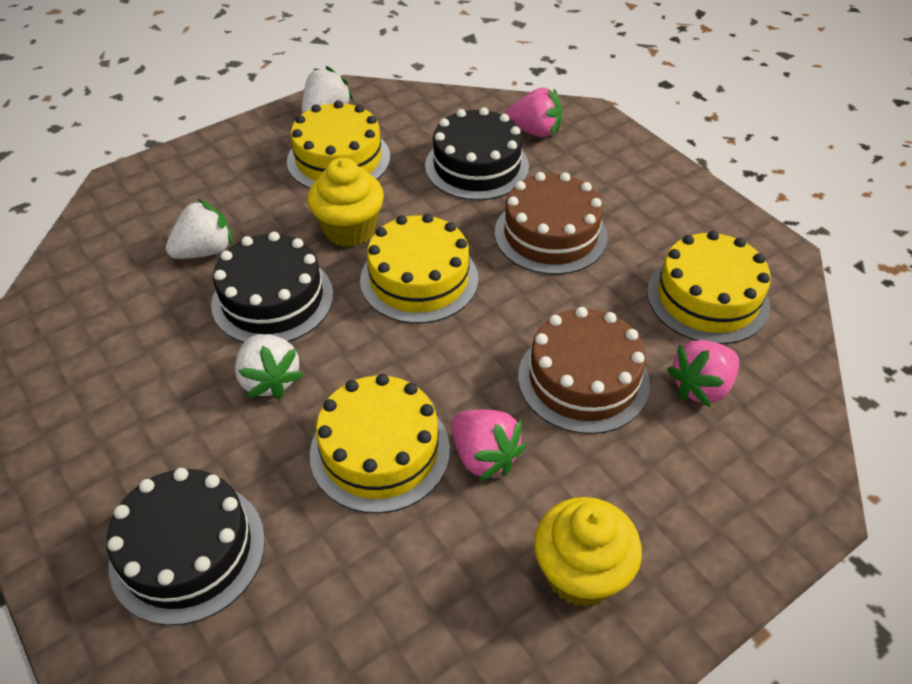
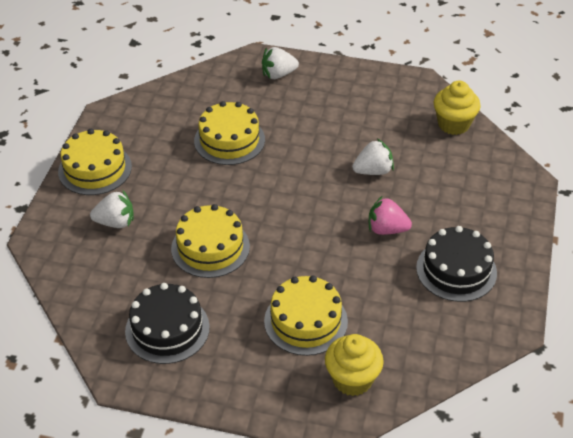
black cake: [107,468,265,626] [211,232,333,343] [425,107,529,200] = 3 -> [125,283,210,364] [416,226,497,302] = 2
brown cake: [495,172,608,275] [518,307,650,434] = 2 -> none = 0
pink strawberry: [451,410,526,481] [505,87,562,138] [667,340,739,407] = 3 -> [369,196,412,235] = 1

